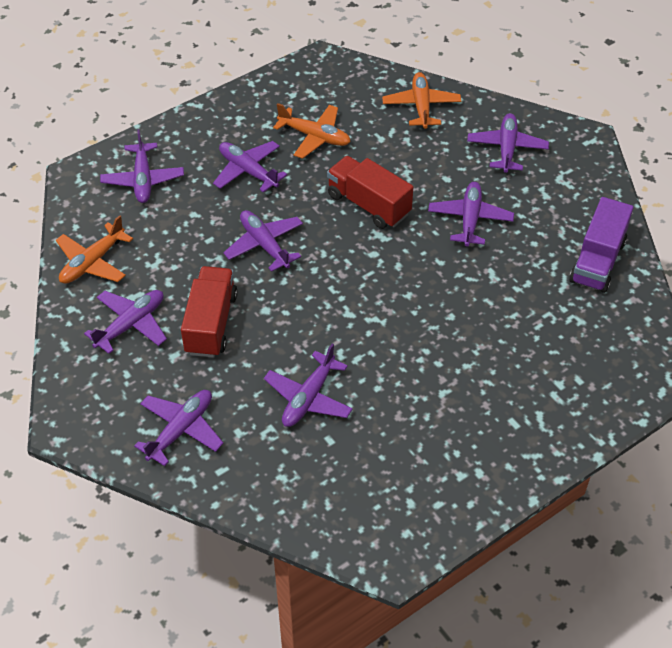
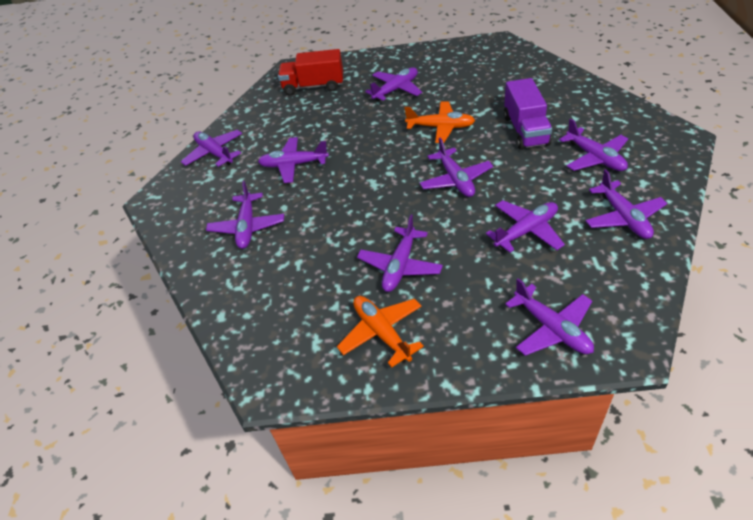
orange plane: [56,215,133,284] [273,103,351,159] [382,72,461,129] = 3 -> [337,296,424,368] [404,101,475,143] = 2
purple plane: [84,290,167,354] [100,129,184,203] [134,390,223,466] [213,141,287,193] [223,210,303,272] [264,343,353,427] [428,182,514,247] [467,113,549,173] = 8 -> [181,130,242,167] [206,181,284,249] [258,137,329,183] [357,215,443,292] [365,67,422,101] [419,138,493,197] [486,200,565,253] [505,278,594,356] [559,119,628,171] [585,169,668,239] = 10
red truck: [181,266,238,358] [327,156,413,229] = 2 -> [278,49,343,96] = 1

